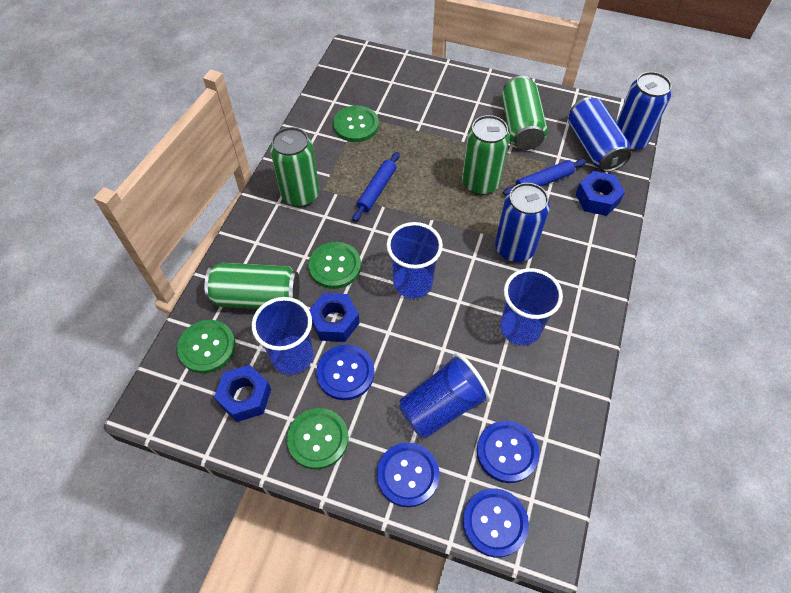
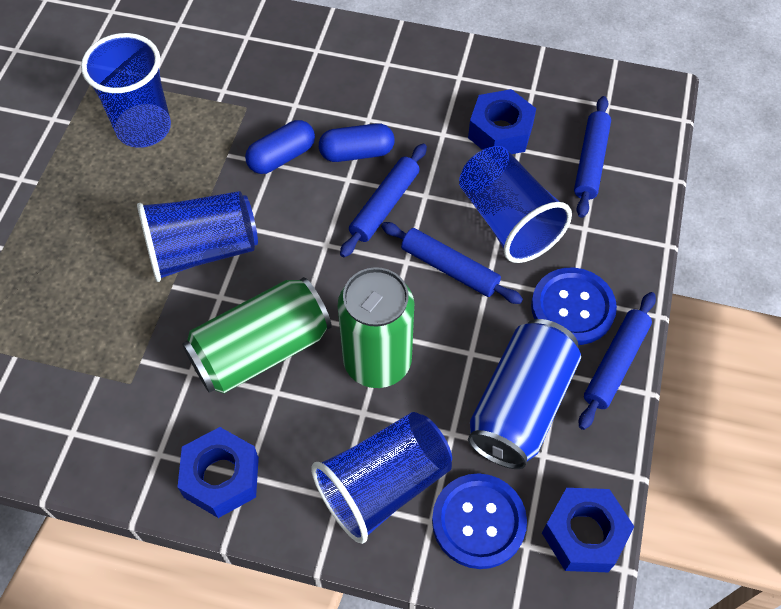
blue button: [316,345,375,400] [377,443,440,507] [463,488,529,558] [477,421,540,483] = 4 -> [432,473,527,569] [531,268,617,345] = 2
blue can: [495,183,550,262] [568,97,631,172] [616,72,672,151] = 3 -> [468,319,581,469] = 1
blue capsule: none = 0 -> [245,120,315,174] [319,123,395,162] = 2
blue rolling pin: [353,152,399,222] [503,159,586,195] = 2 -> [340,143,427,257] [381,222,523,304] [574,96,611,218] [579,292,656,430] = 4
green button: [177,320,236,373] [287,408,349,470] [308,242,361,289] [333,106,379,142] = 4 -> none = 0
green can: [204,263,299,309] [270,127,320,207] [462,115,510,195] [502,76,548,150] = 4 -> [182,277,332,394] [338,267,414,388] = 2

